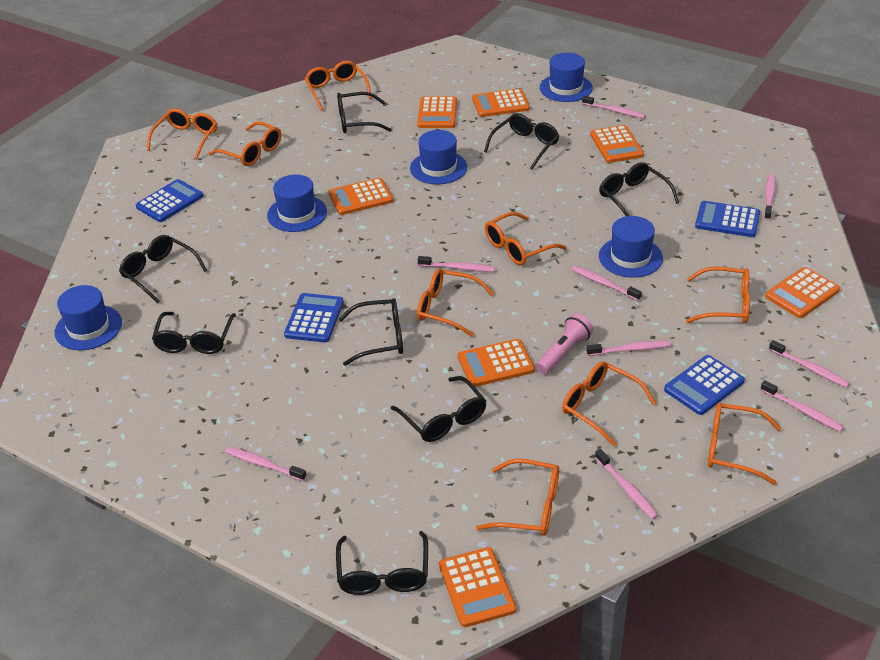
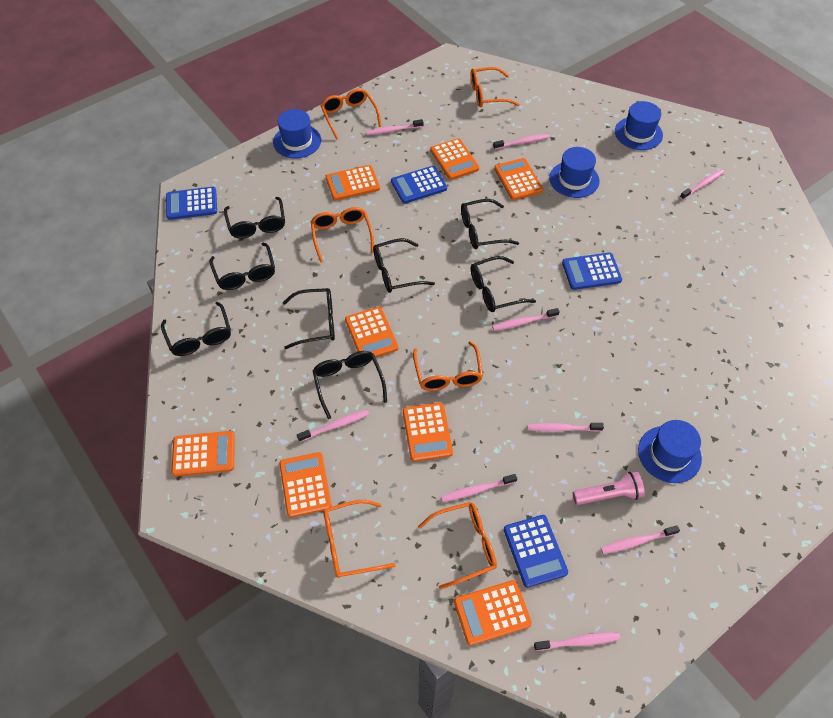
blue hat: [55,285,122,350] [267,175,327,232] [410,130,467,185] [540,53,593,102] [599,216,663,278] = 5 -> [273,109,321,158] [549,147,600,198] [615,101,663,150] [638,420,702,483] = 4
orange calculator: [329,178,393,215] [417,96,457,128] [439,547,516,627] [458,339,535,387] [472,89,530,117] [590,125,644,163] [765,267,840,318] = 7 -> [171,431,235,477] [279,452,332,518] [326,165,380,201] [345,307,399,358] [403,402,453,462] [430,138,479,180] [454,580,532,646] [494,158,543,200] = 8
orange glasses: [147,108,217,159] [209,121,281,166] [305,61,372,111] [417,268,494,337] [476,459,559,536] [485,212,566,265] [562,361,656,446] [686,267,750,323] [708,403,781,485] = 9 -> [310,207,374,263] [321,88,381,140] [323,500,396,578] [413,341,483,391] [418,502,497,589] [471,67,520,107] = 6

